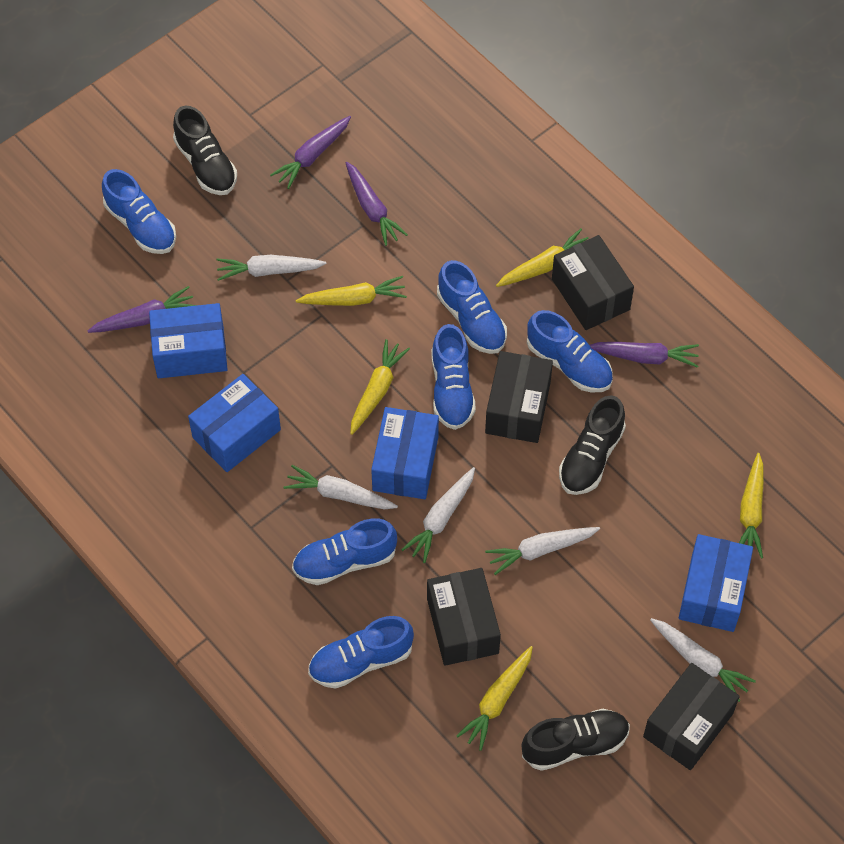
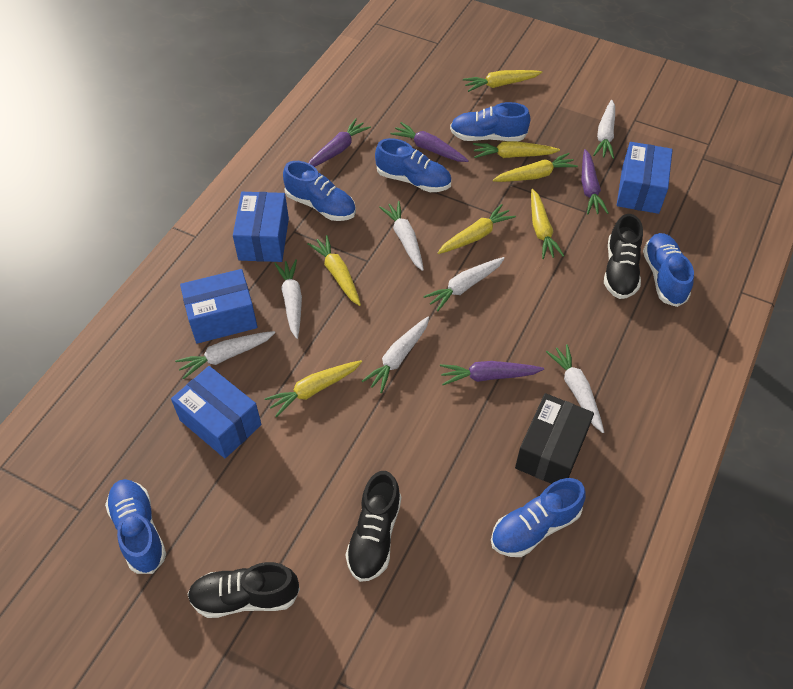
black box: [427,568,501,666] [485,351,553,443] [552,235,634,330] [643,663,740,770] = 4 -> [515,393,594,484] = 1
white carrot: [216,255,327,281] [283,465,398,509] [401,467,475,563] [485,527,600,575] [650,618,756,702] = 5 -> [175,331,275,379] [274,259,302,339] [362,317,429,393] [379,201,424,271] [423,257,505,311] [546,344,604,433] [593,100,615,159] = 7
yellow carrot: [296,276,407,306] [350,339,410,435] [456,646,533,751] [496,229,589,287] [739,453,764,558] = 5 -> [264,360,362,417] [307,235,361,306] [438,204,516,254] [463,70,542,92] [473,141,560,158] [493,153,578,182] [531,189,564,259] = 7

